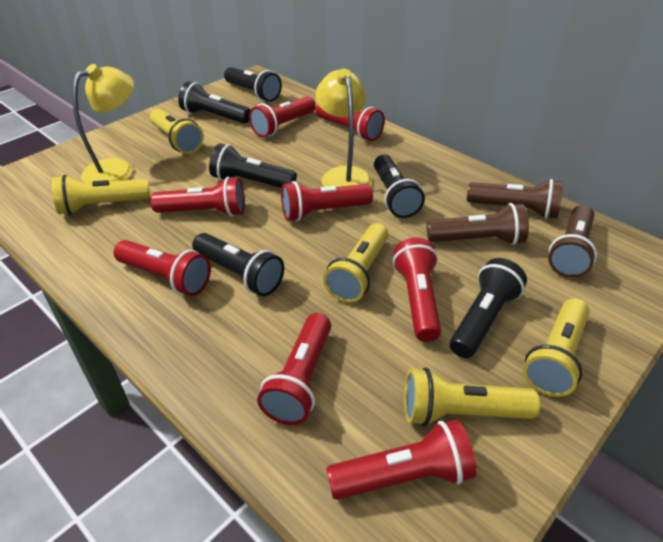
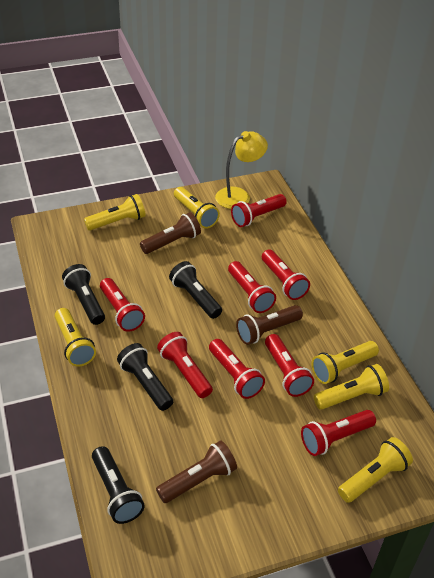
black flashlight: [178,81,250,123] [192,233,284,296] [209,143,297,188] [224,67,282,102] [374,155,425,218] [450,258,527,358] = 6 -> [62,264,105,325] [92,446,145,524] [117,343,173,411] [169,261,222,319] = 4
yellow flashlight: [52,175,150,215] [150,109,204,154] [323,223,389,303] [404,368,540,426] [523,298,589,397] = 5 -> [55,308,96,367] [84,194,146,231] [174,187,220,229] [311,341,379,384] [314,364,389,410] [338,437,413,503] = 6
yellow lamp: [72,64,134,183] [315,68,372,187] = 2 -> [215,131,268,209] = 1

